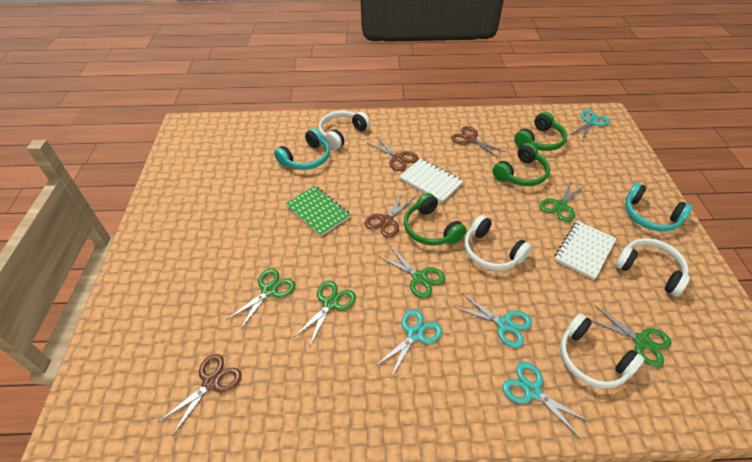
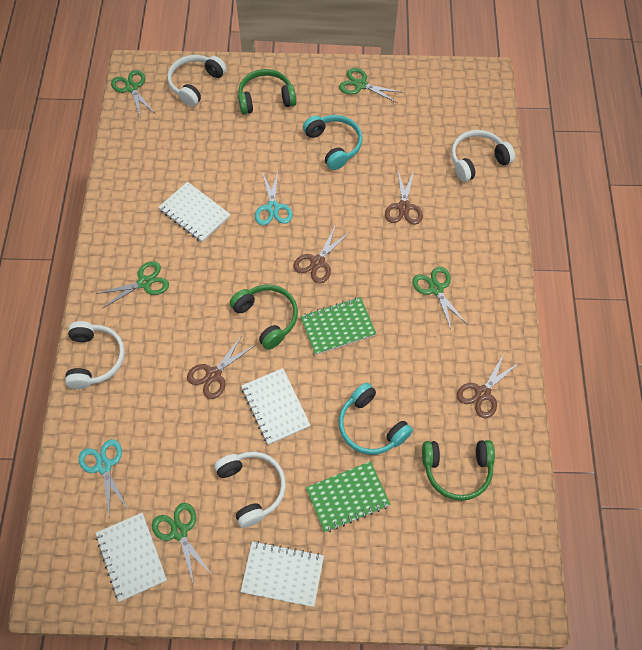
green notebook: [285,186,351,236] = 1 -> [300,297,376,355] [306,461,391,533] = 2
turquoise scissors: [375,309,442,378] [454,294,532,348] [502,362,591,439] [570,110,610,141] = 4 -> [79,439,129,518] [255,171,293,225] = 2
white notebook: [399,158,463,203] [554,221,616,280] = 2 -> [95,513,167,602] [159,182,231,242] [241,368,311,445] [241,541,324,607] = 4

